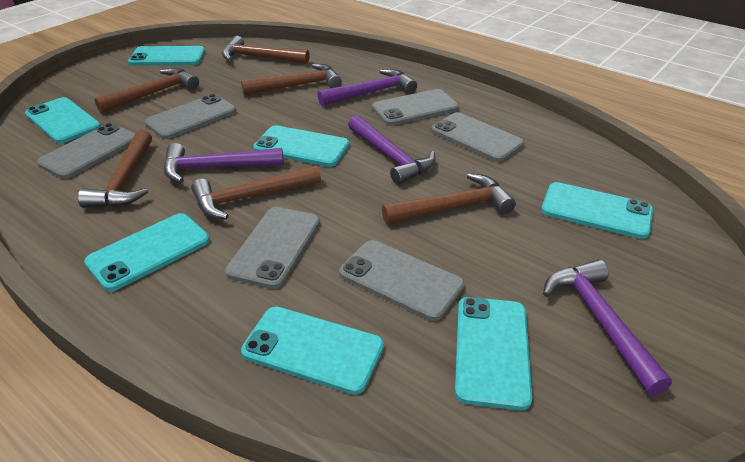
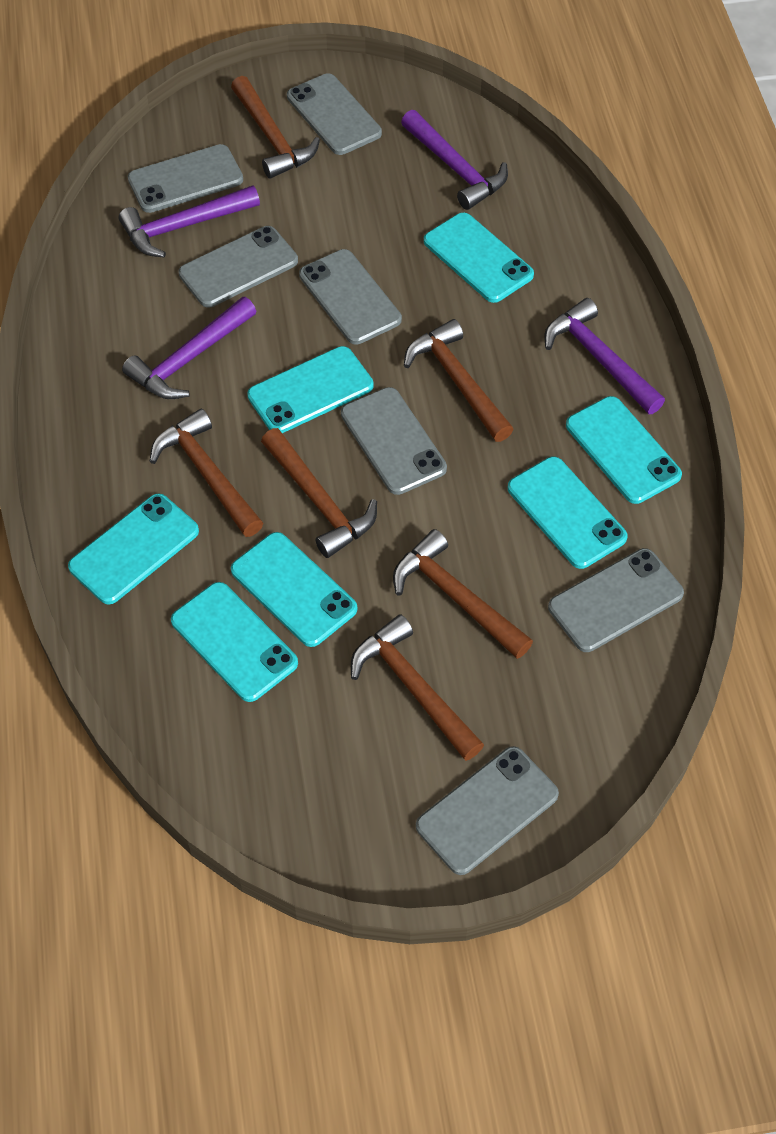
grey phone: [37,123,135,179] [145,94,236,139] [225,207,320,289] [339,240,465,321] [372,89,459,126] [431,112,524,162] = 6 -> [128,144,243,213] [179,226,298,307] [287,73,382,155] [299,249,402,345] [341,387,447,495] [416,746,559,875] [548,548,684,652] = 7

